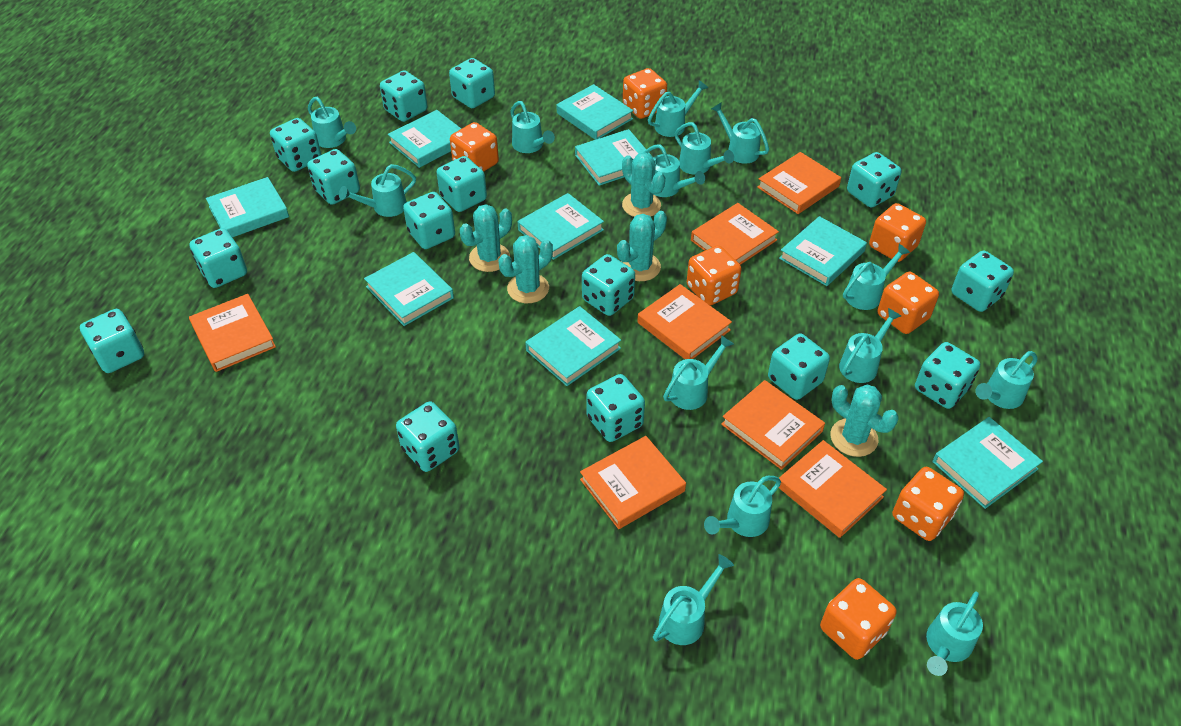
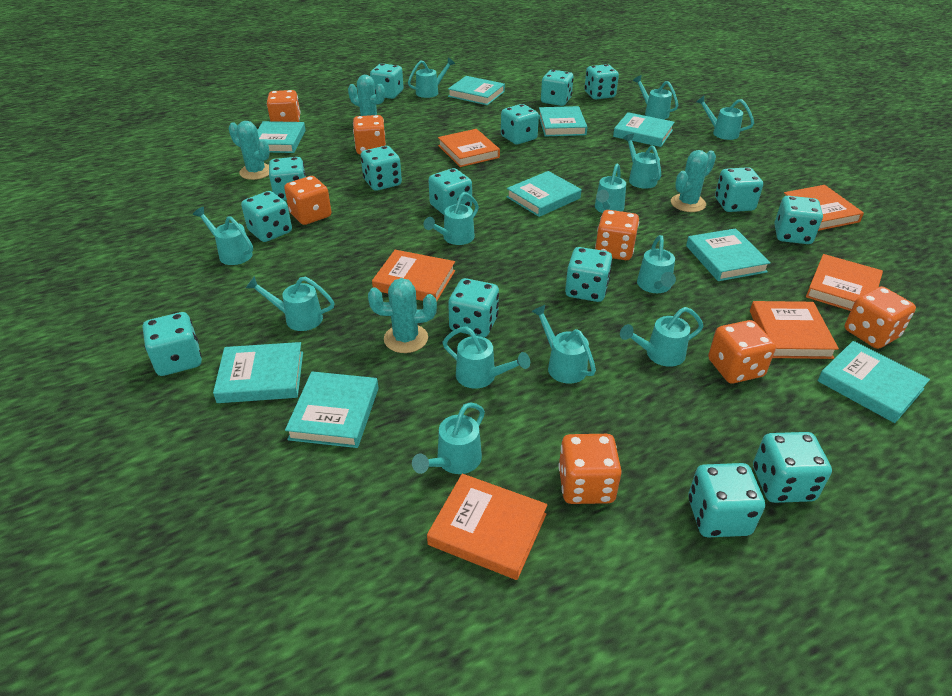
orange book: [189,294,276,372] [580,436,686,529] [637,284,732,359] [691,203,779,265] [721,380,825,470] [757,152,841,214] [779,440,887,538] = 7 -> [372,250,455,301] [427,474,548,580] [438,129,500,167] [750,301,839,359] [784,185,864,231] [806,254,883,311] = 6
turquoise cactus: [460,204,512,272] [499,235,553,303] [617,211,667,281] [622,152,665,217] [830,385,899,457] = 5 -> [228,121,270,180] [348,75,385,121] [368,278,437,353] [671,150,716,212] = 4
turquoise watering can: [308,97,356,148] [339,164,416,217] [510,101,555,153] [643,144,705,197] [648,80,708,137] [653,554,734,645] [663,335,734,410] [674,122,734,175] [704,476,781,537] [711,102,769,164] [839,308,901,383] [843,244,910,310] [926,591,983,676] [975,351,1038,409] = 14 -> [193,207,253,265] [246,276,335,331] [408,58,455,98] [412,402,485,474] [424,192,479,245] [443,326,530,389] [531,305,596,384] [595,164,626,213] [620,307,703,367] [623,134,661,189] [633,75,678,119] [637,235,676,293] [696,96,754,140] = 13

